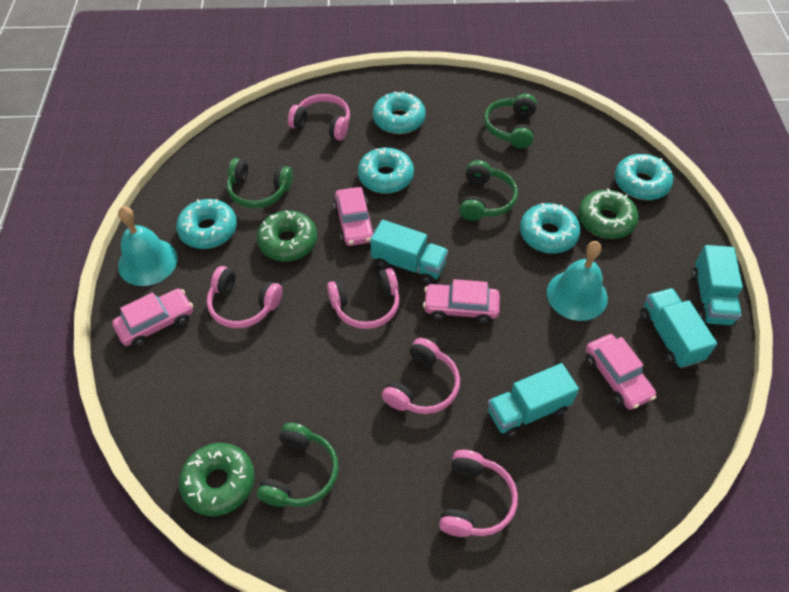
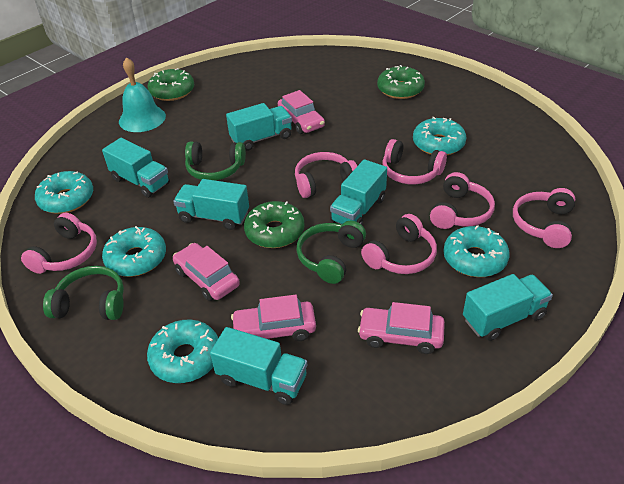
green headphones: [227,158,293,208] [257,423,339,507] [459,160,518,221] [484,94,537,149] = 4 -> [43,266,124,320] [185,142,246,181] [296,221,366,284] = 3
pink headphones: [207,266,282,328] [288,94,350,141] [327,268,400,329] [382,338,460,414] [439,450,518,537] = 5 -> [21,212,97,274] [295,152,357,198] [361,214,437,274] [383,139,447,184] [430,172,495,229] [513,188,575,248] = 6
turquoise bell: [118,206,178,286] [547,241,608,321] = 2 -> [119,57,166,132] = 1
turquoise truck: [370,220,448,284] [488,363,579,438] [640,288,717,368] [691,245,743,326] = 4 -> [102,138,170,198] [173,179,249,230] [210,327,307,405] [226,103,292,151] [330,159,387,225] [463,274,553,341] = 6

